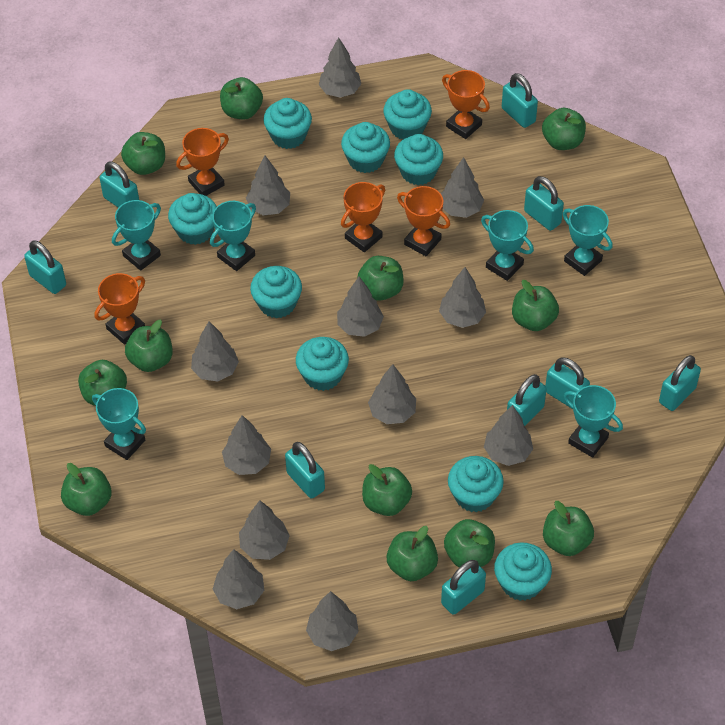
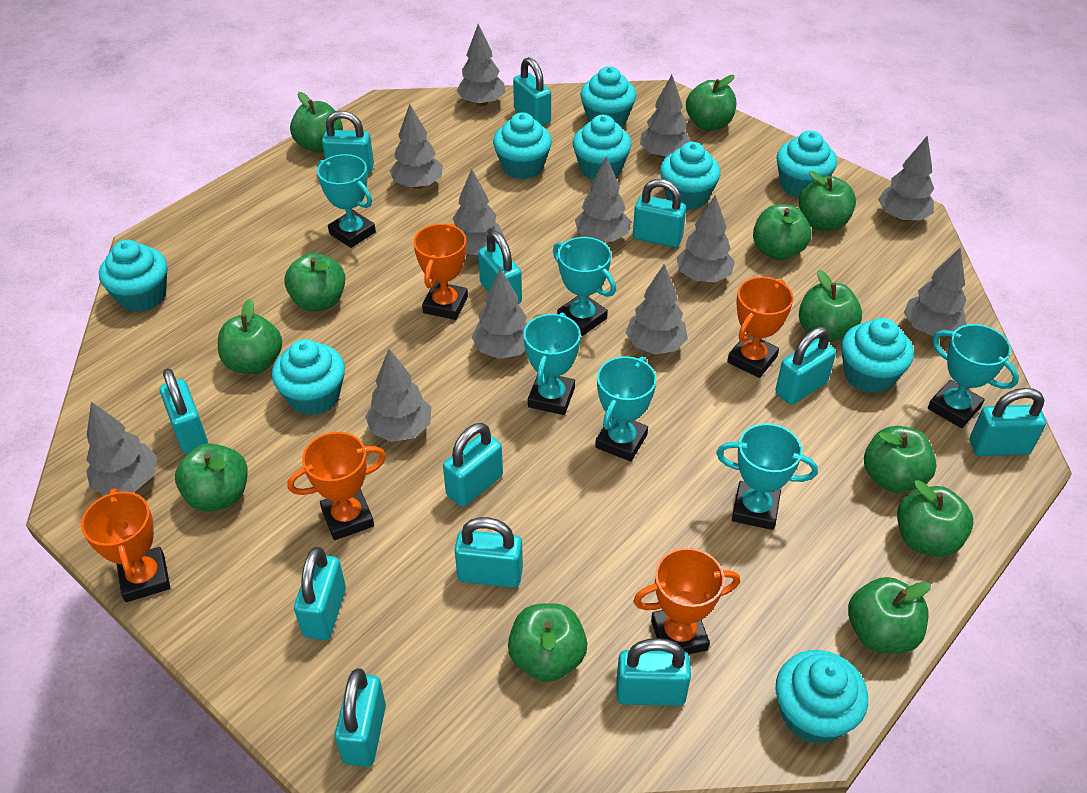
turquoise padlock: [24,240,66,294] [100,161,139,208] [285,442,325,499] [441,560,486,615] [502,73,538,128] [507,374,547,426] [524,176,564,231] [545,357,590,409] [659,355,701,411] = 9 -> [160,368,208,454] [294,547,346,640] [322,111,374,174] [335,668,386,767] [443,423,503,507] [455,517,523,588] [478,231,522,304] [513,57,551,126] [616,638,691,706] [633,179,686,248] [775,327,836,405] [970,388,1046,456] = 12

